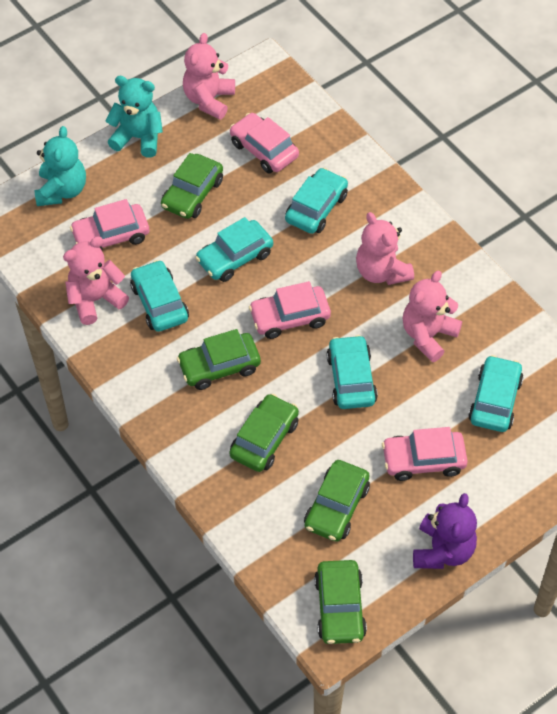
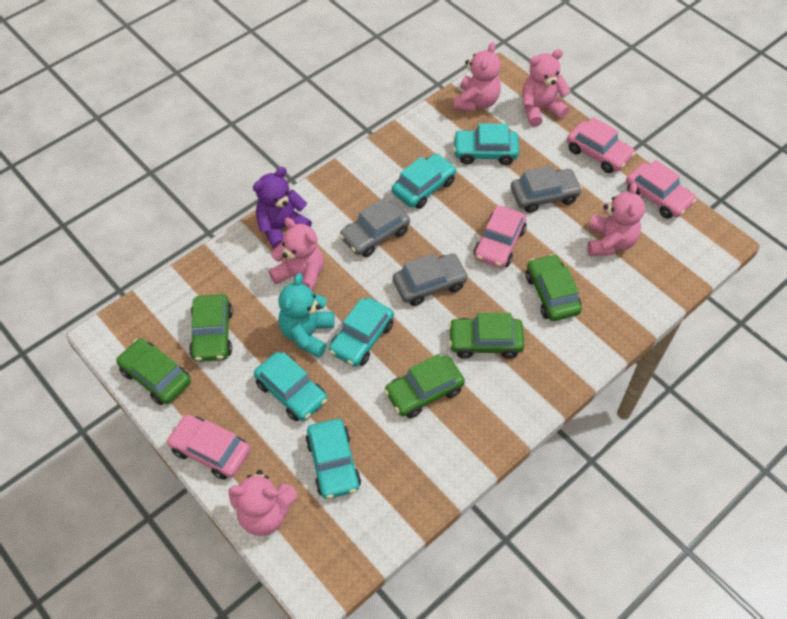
grey car: none = 0 -> [339,198,410,257] [393,254,469,306] [511,165,582,213] = 3
pink teddy bear: [63,237,129,325] [183,33,235,120] [356,212,414,285] [403,271,462,362] = 4 -> [229,470,297,536] [269,218,324,291] [454,42,501,112] [523,49,571,127] [587,182,645,256] = 5
turquoise teddy bear: [34,126,86,206] [106,76,163,158] = 2 -> [278,273,334,358] = 1

